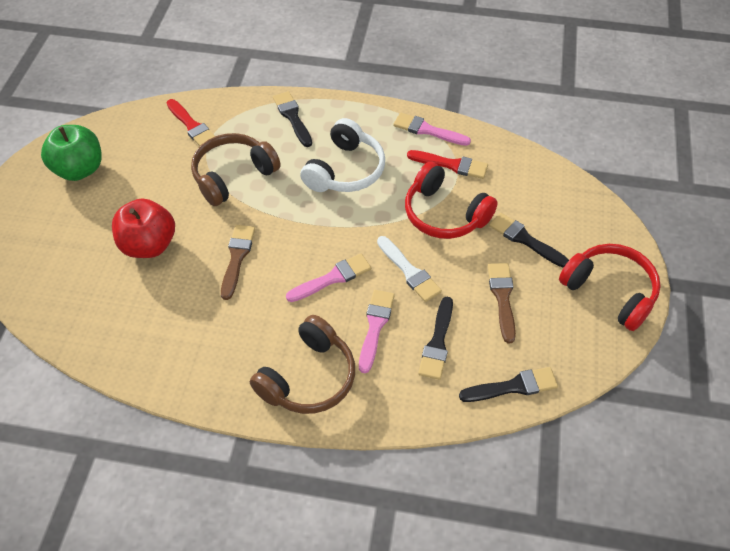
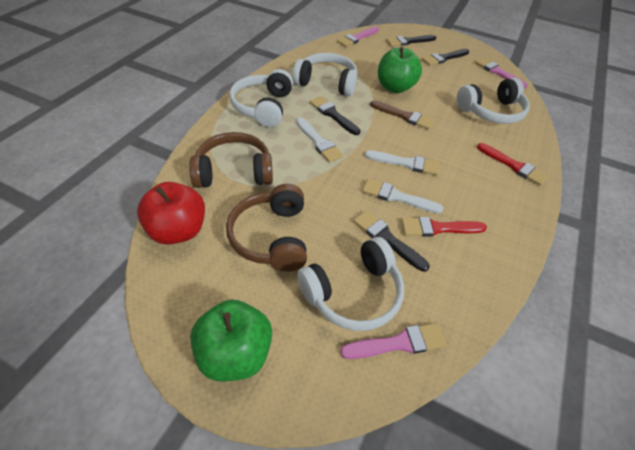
brown brush: [221,225,255,300] [488,263,516,343] = 2 -> [370,100,434,129] = 1
green apple: [41,125,102,181] = 1 -> [190,300,272,381] [378,47,422,93] = 2
red headphones: [405,162,498,239] [559,244,661,331] = 2 -> none = 0
white brush: [377,236,442,302] = 1 -> [296,118,343,163] [362,178,443,214] [365,150,440,175] = 3
white headphones: [300,118,385,192] = 1 -> [229,69,293,127] [293,53,357,96] [297,237,404,331] [457,78,530,124] = 4

